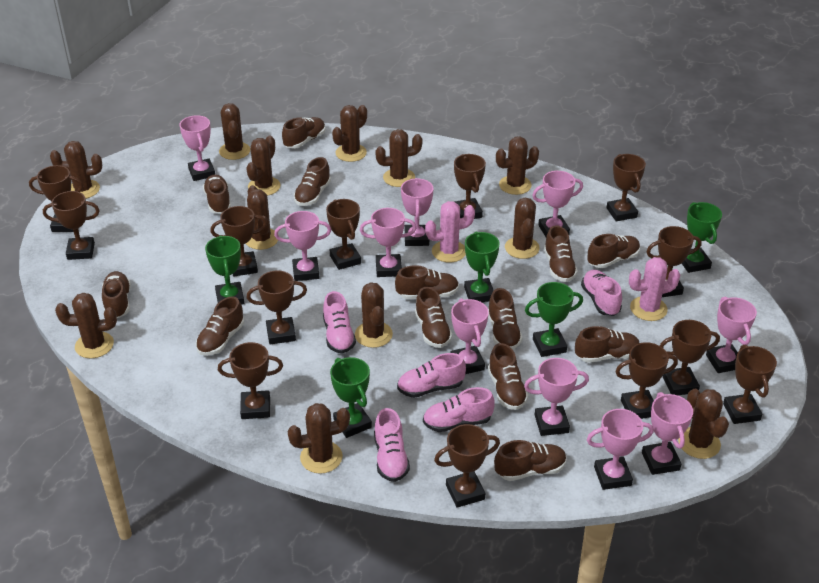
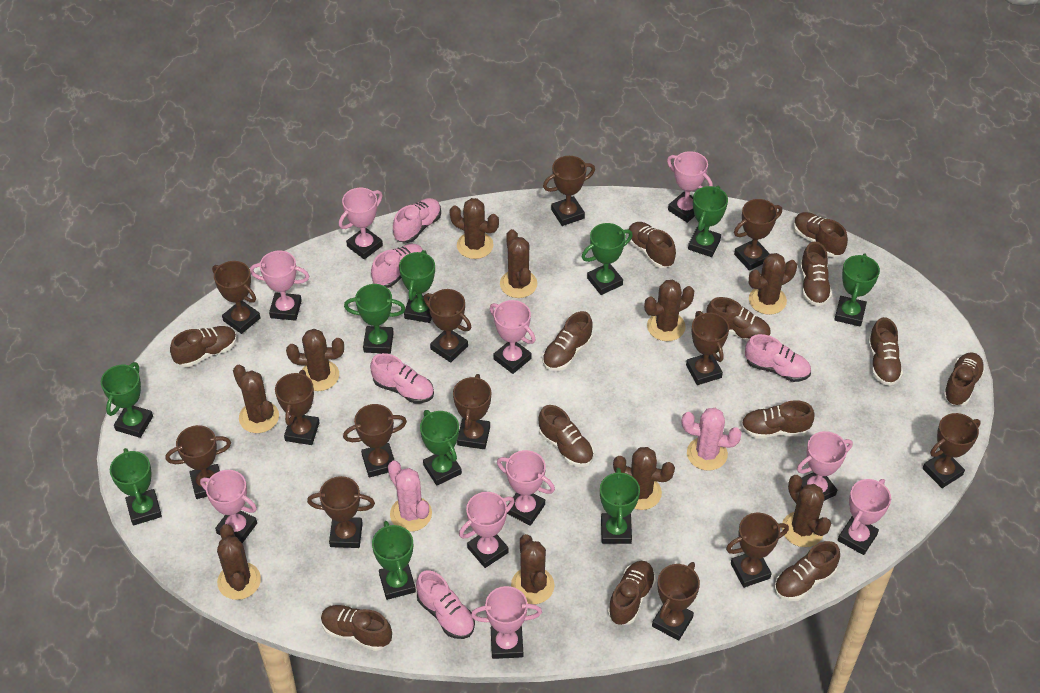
brown cactus: [50,141,102,199] [55,293,117,358] [219,103,250,160] [246,135,280,196] [246,185,278,250] [288,403,350,474] [332,105,367,162] [355,282,393,348] [375,129,422,187] [496,137,539,195] [505,198,540,259] [678,389,729,459] = 12 -> [217,524,261,600] [233,365,279,433] [286,329,344,391] [449,198,499,259] [500,229,537,298] [511,534,554,604] [613,447,675,510] [644,280,694,341] [749,253,797,315] [782,475,831,547] = 10
green trophy: [205,235,244,305] [330,357,372,438] [464,231,500,302] [525,282,583,357] [682,202,722,273] = 5 -> [101,362,153,438] [110,448,162,525] [344,284,405,354] [372,521,416,600] [399,250,435,323] [420,410,462,486] [582,223,633,295] [600,468,640,544] [688,186,728,257] [834,253,880,327] = 10

